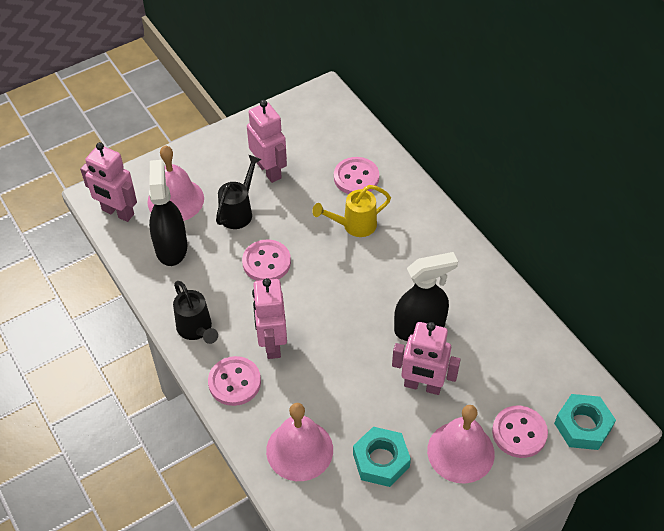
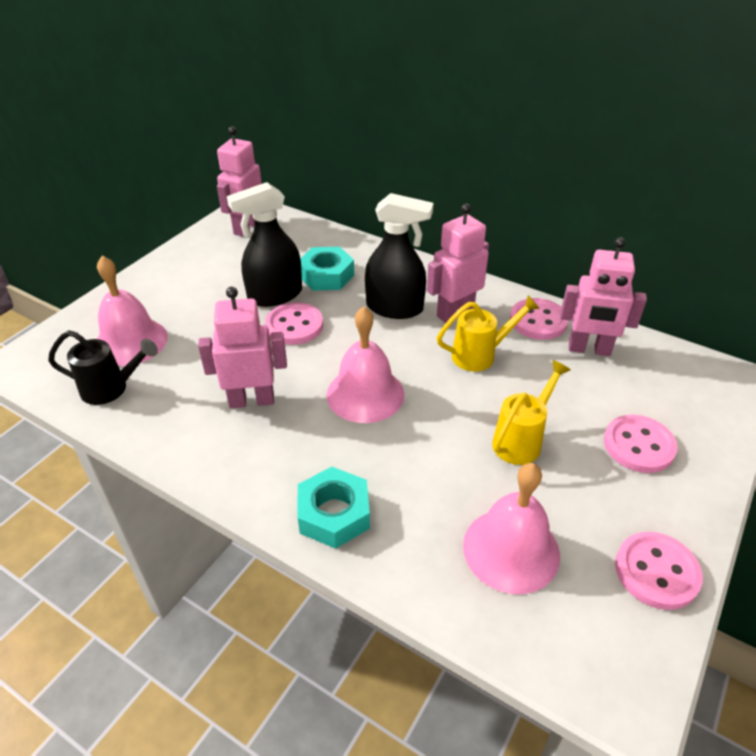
black watering can: [173,281,218,344] [216,155,262,229] = 2 -> [48,330,158,405] = 1
yellow watering can: [312,185,391,237] = 1 -> [437,295,540,371] [492,360,571,465] = 2

